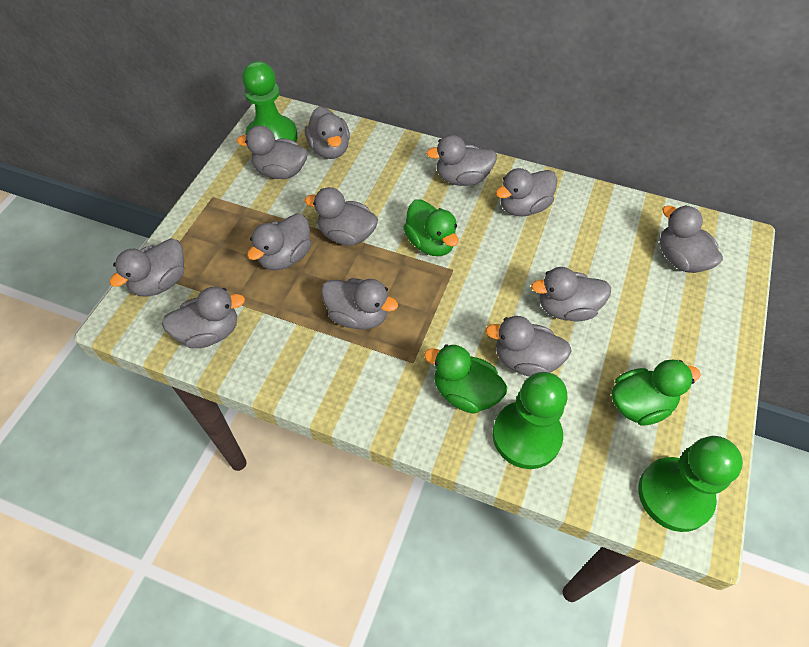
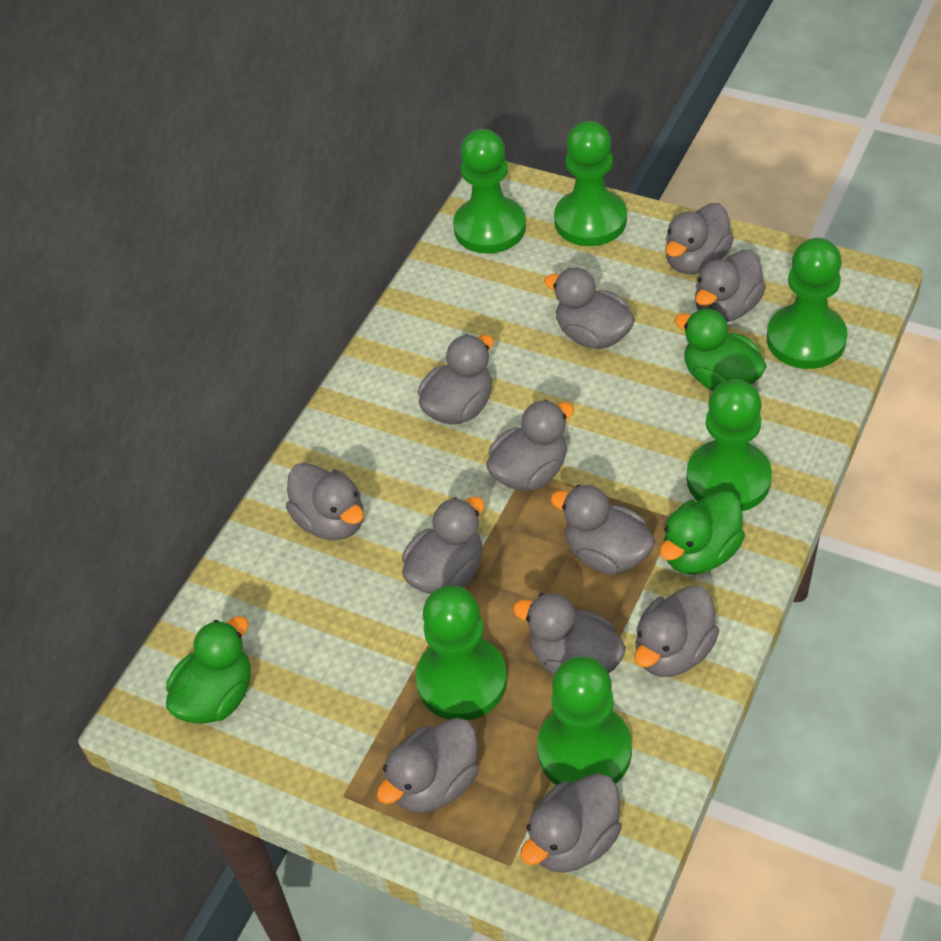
green pawn: [242,61,298,142] [493,372,567,469] [638,436,743,532] = 3 -> [416,585,507,720] [453,129,526,254] [537,656,632,785] [554,121,627,246] [686,379,772,511] [767,238,848,369] = 6

